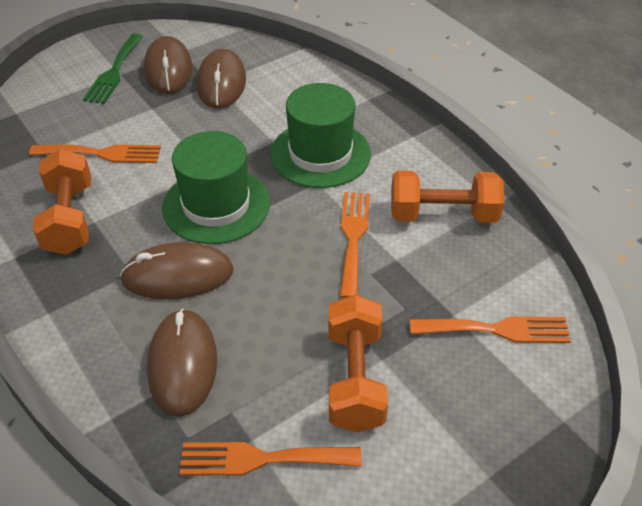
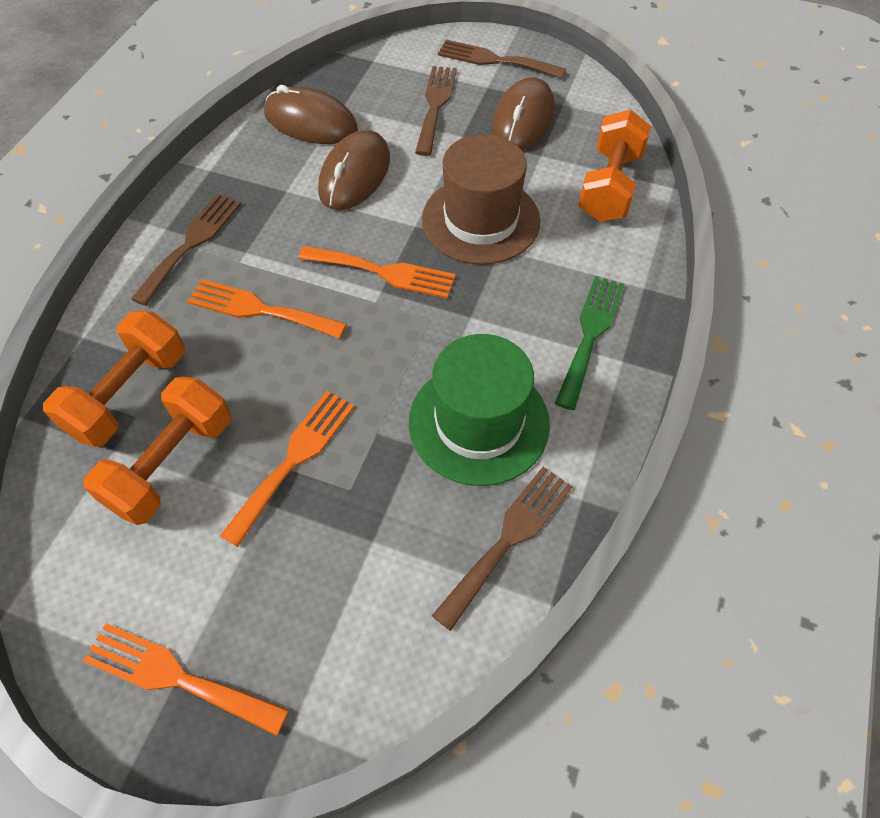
brown fork: none = 0 -> [131,194,241,306] [415,66,457,156] [432,467,573,631] [438,40,566,79] = 4
brown hat: none = 0 -> [422,134,540,265] = 1
brown mouse: [120,242,234,299] [144,36,193,94] [147,308,217,417] [196,49,246,109] = 4 -> [264,85,358,144] [318,130,390,210] [492,77,555,150] = 3
green hat: [162,131,270,244] [270,83,371,188] = 2 -> [409,334,550,486] = 1

